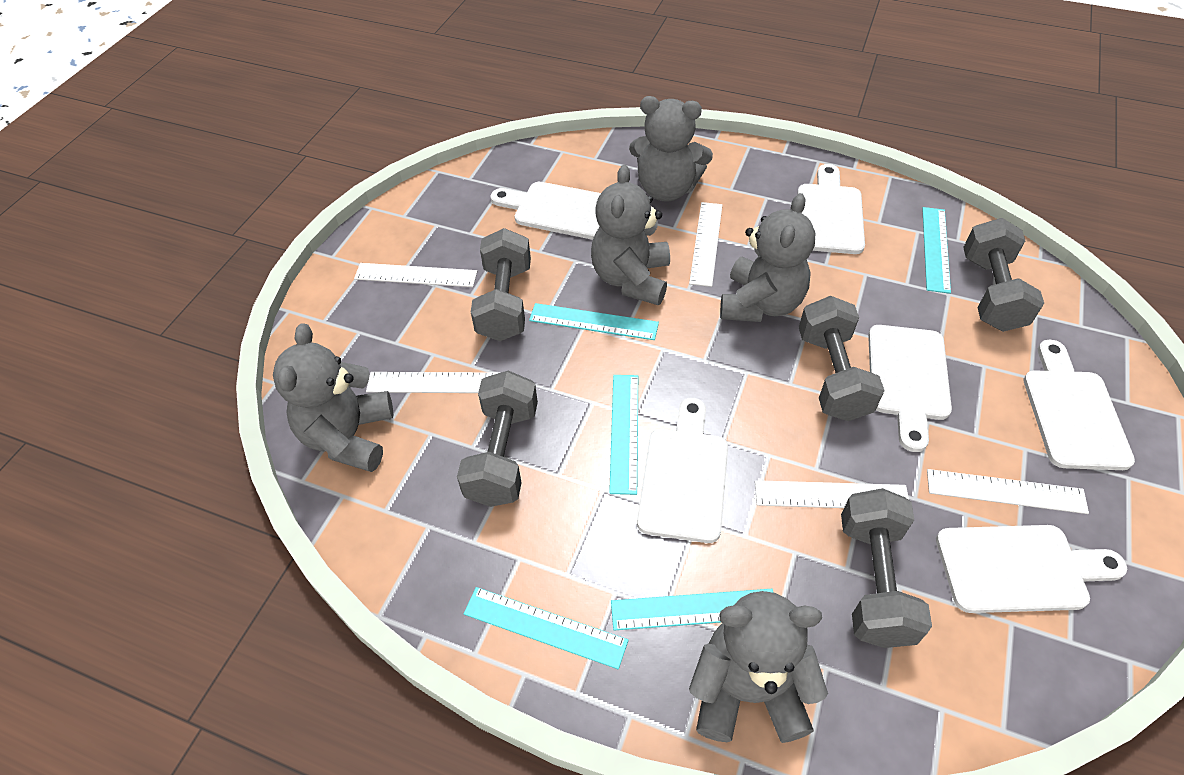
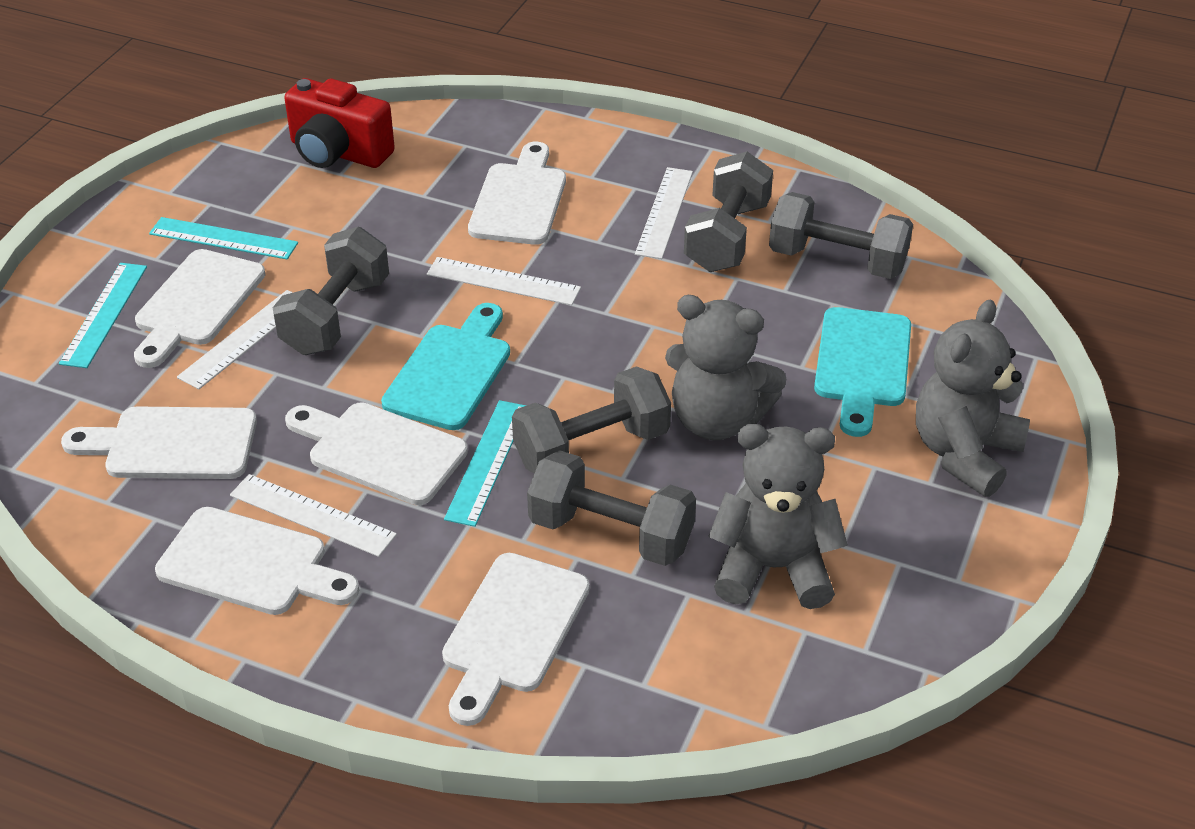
grey teddy bear: [273,323,393,472] [591,165,670,305] [629,96,713,201] [689,591,828,743] [720,193,815,322] = 5 -> [665,295,787,440] [708,423,848,609] [916,300,1030,497] = 3
red camera: none = 0 -> [284,78,395,168] = 1
turquoise cutting board: none = 0 -> [381,303,510,430] [814,307,911,437] = 2
turquoise ruler: [464,587,628,669] [529,303,659,340] [609,375,638,495] [611,589,773,631] [922,207,951,294] = 5 -> [59,263,147,368] [149,217,298,259] [444,400,526,527] = 3
white ruler: [354,263,477,287] [366,372,498,393] [689,202,722,287] [755,480,909,508] [927,469,1089,514] = 5 -> [177,290,293,389] [230,474,397,557] [427,257,581,305] [635,167,693,259] = 4

